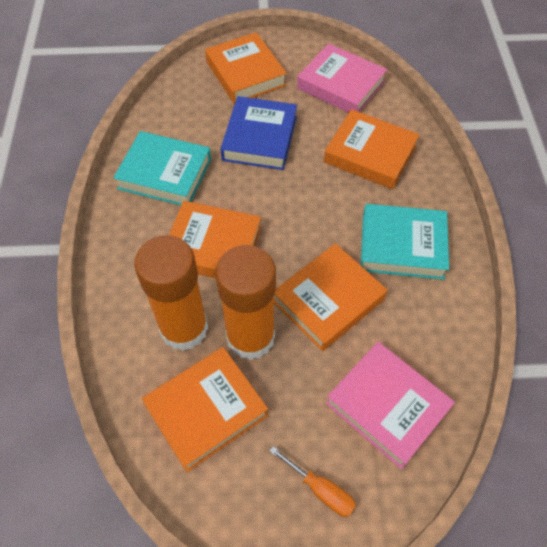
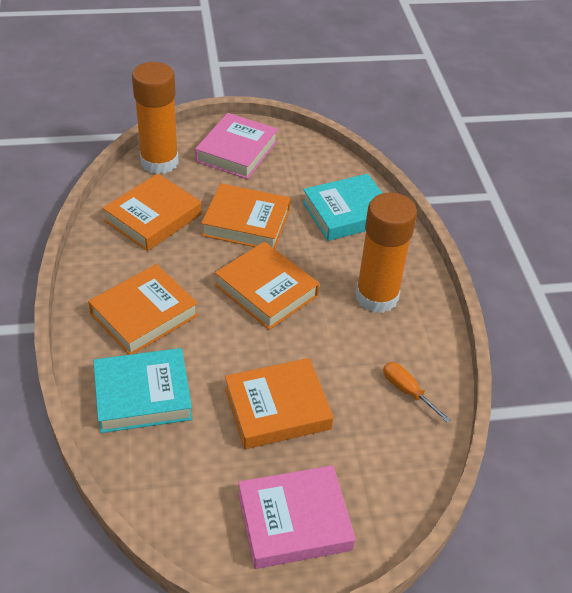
blue book: [221,96,297,170] = 1 -> none = 0

